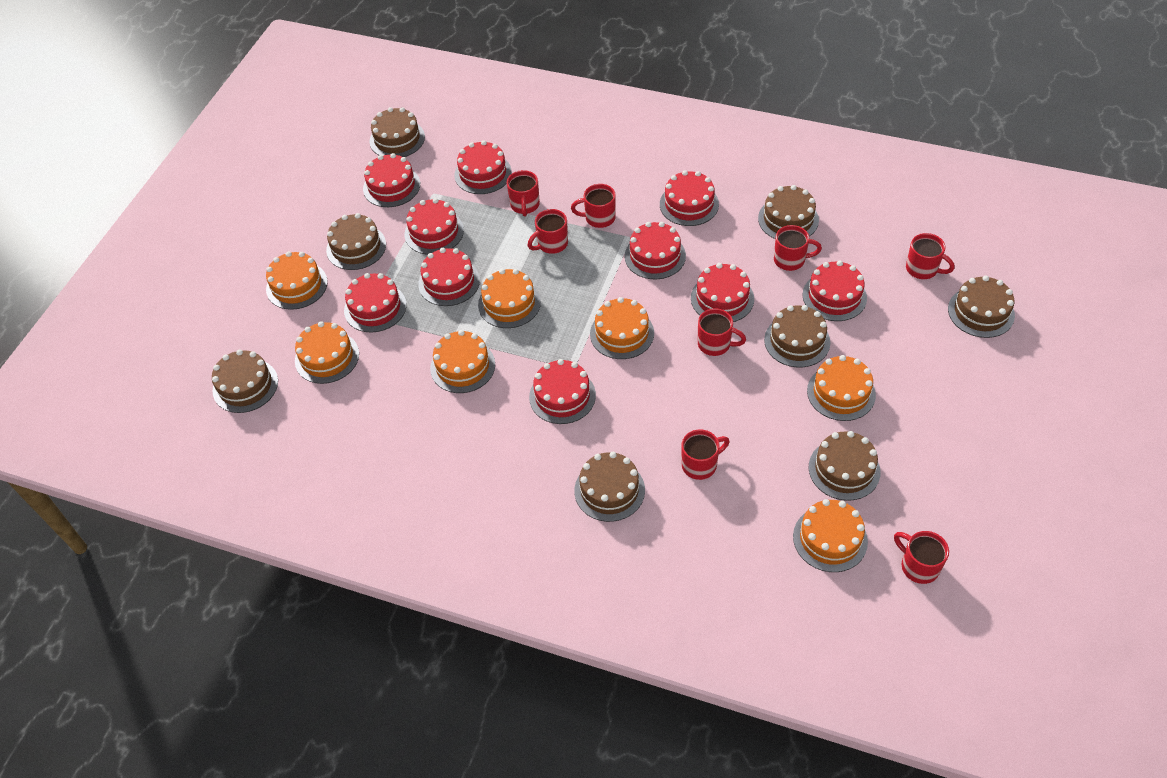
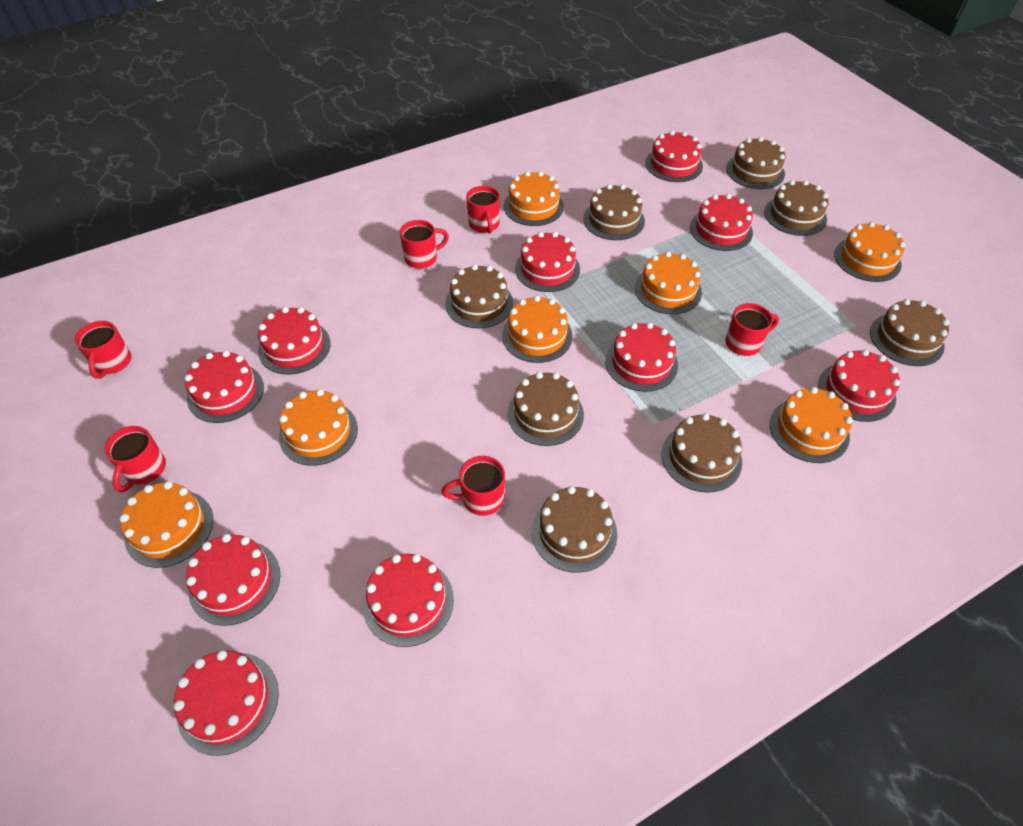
red mug: [507,170,540,217] [528,209,568,254] [571,184,616,228] [682,429,730,480] [698,308,746,356] [774,225,822,271] [894,531,949,584] [906,233,955,279] = 8 -> [75,321,131,379] [104,426,166,492] [400,220,449,269] [442,456,505,516] [466,186,500,234] [725,303,779,356] = 6

